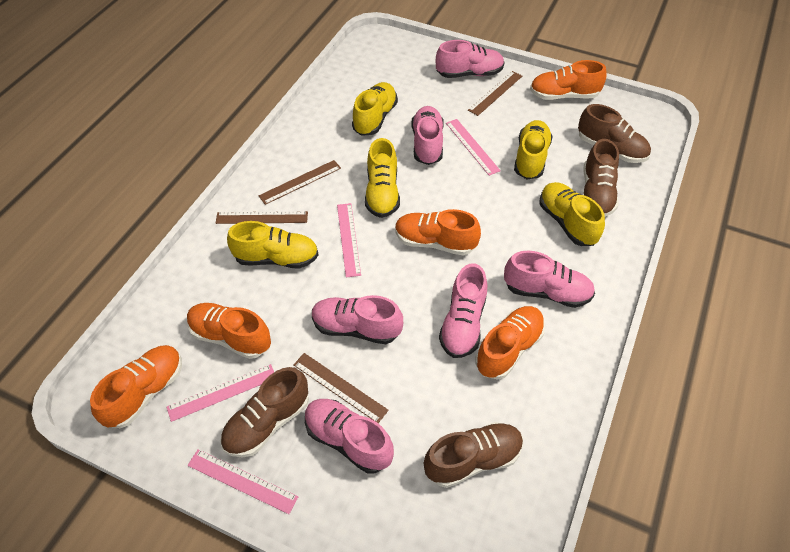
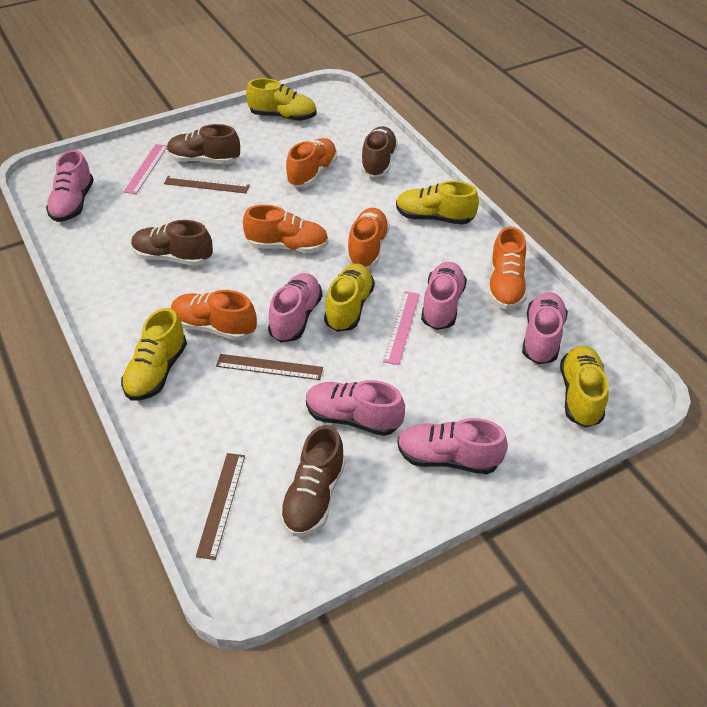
brown ruler: [216,211,308,224] [259,160,341,205] [293,353,389,423] [468,71,522,116] = 4 -> [164,176,250,193] [196,453,245,560] [216,354,323,380] = 3
pink ruler: [166,364,274,422] [187,449,298,514] [337,203,361,277] [446,119,501,176] = 4 -> [124,144,167,194] [383,291,420,365] = 2

